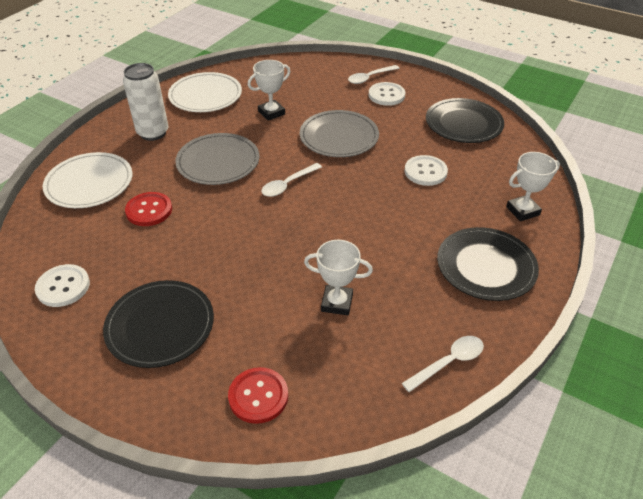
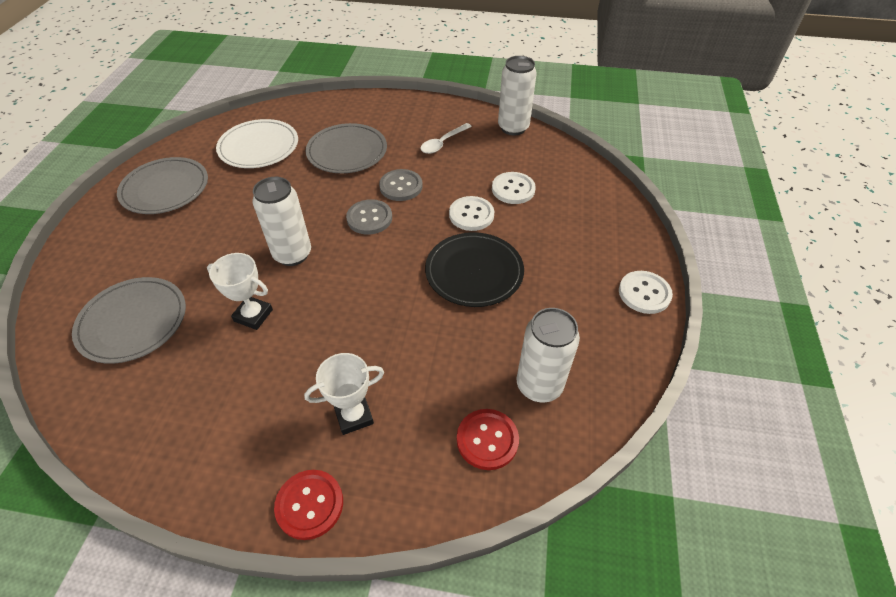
black plate: [103,280,214,368] [426,98,504,143] [437,227,539,301] = 3 -> [425,232,524,307] = 1
grey button: none = 0 -> [346,199,392,235] [379,169,423,201] = 2
grey plate: [175,133,260,185] [300,110,379,157] = 2 -> [72,277,186,364] [117,157,208,214] [306,123,387,173] = 3
white can: [123,63,169,141] = 1 -> [252,177,311,266] [498,56,537,135] [517,308,580,403] = 3
white plate: [43,152,132,208] [168,72,242,112] = 2 -> [216,119,298,168] = 1
white spoon: [261,163,322,197] [348,65,399,84] [402,336,484,392] = 3 -> [420,123,472,154] = 1
white trophy: [248,60,291,121] [304,240,373,315] [506,152,560,221] = 3 -> [207,253,273,330] [304,353,384,435] = 2

